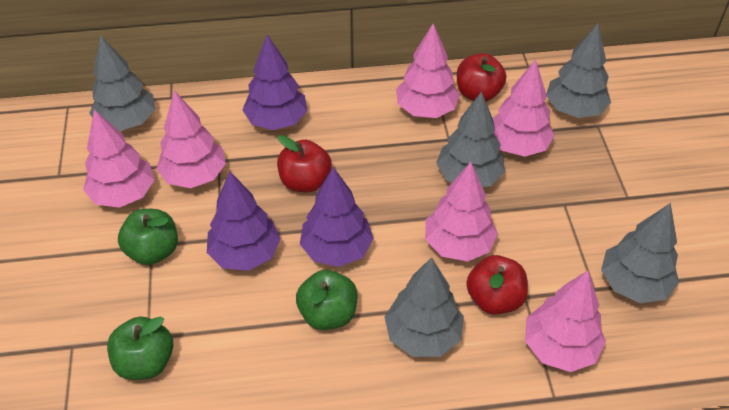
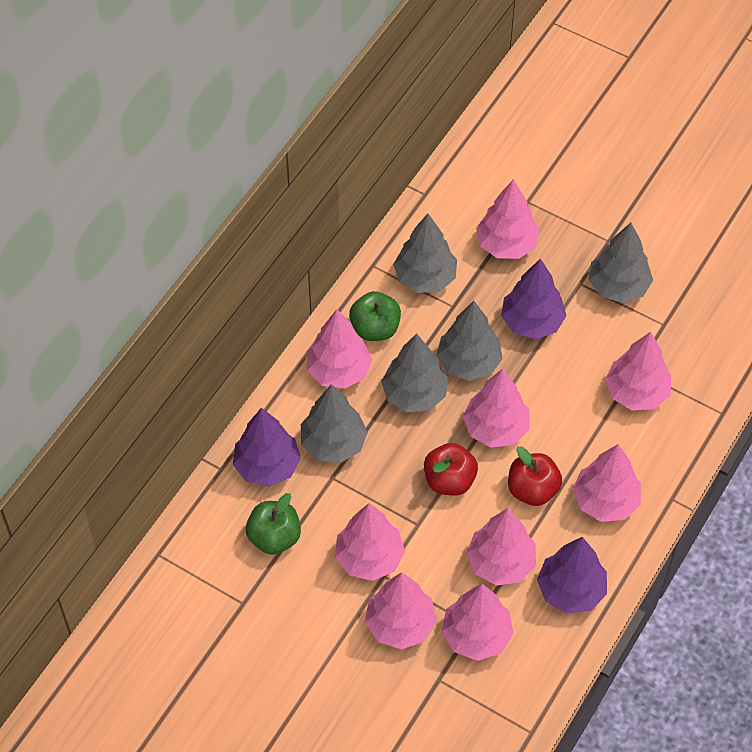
green apple: [107,316,173,380] [118,209,178,265] [296,270,357,330] = 3 -> [246,493,301,555] [349,291,401,341] = 2
pink tree: [83,109,155,208] [157,90,226,188] [396,23,460,118] [425,162,498,262] [493,60,555,157] [525,271,606,372] = 6 -> [307,310,372,389] [335,503,405,581] [365,572,437,650] [441,584,514,661] [463,369,530,448] [466,508,536,586] [476,179,540,259] [573,444,641,522] [605,332,671,411] = 9
red apple: [277,135,332,192] [457,53,506,101] [466,255,528,315] = 3 -> [424,443,478,496] [508,446,562,506] = 2

